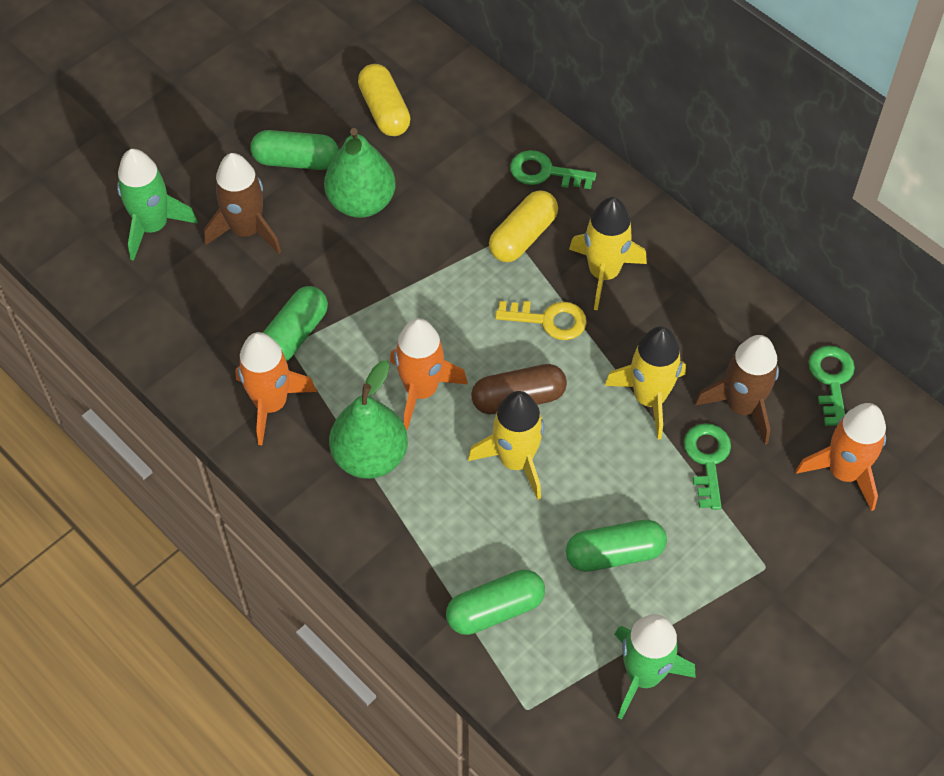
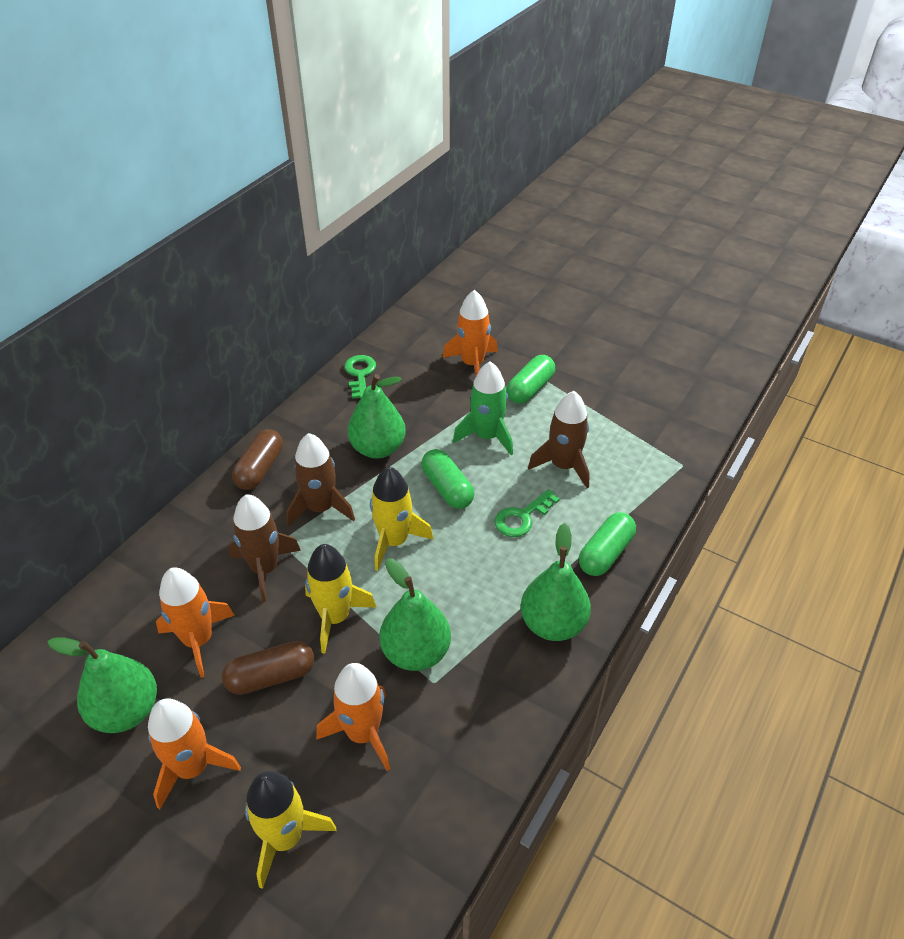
brown capsule: [471,364,567,414] = 1 -> [222,641,315,695] [232,429,283,490] = 2
brown rocket: [204,153,281,254] [695,335,779,445] = 2 -> [229,494,301,602] [286,433,355,526] [528,391,590,488] = 3
green capsule: [250,130,339,170] [263,286,328,361] [446,570,545,635] [566,520,667,572] = 4 -> [421,449,474,509] [506,355,555,404] [579,512,636,576] = 3
green key: [510,150,596,189] [684,423,731,510] [808,346,855,426] = 3 -> [344,355,376,399] [495,489,560,537] = 2
green pear: [324,128,396,218] [329,360,408,479] = 2 -> [47,637,157,733] [347,374,406,459] [379,558,451,671] [521,523,591,641] = 4
green rocket: [117,149,198,261] [614,614,696,720] = 2 -> [453,361,513,455] = 1
orange rocket: [235,332,317,445] [390,318,468,430] [796,403,886,511] = 3 -> [148,698,241,809] [156,567,235,678] [316,663,390,771] [442,290,498,376] = 4
yellow capsule: [358,64,410,136] [489,190,558,262] = 2 -> none = 0
yellow key: [495,301,587,340] = 1 -> none = 0

